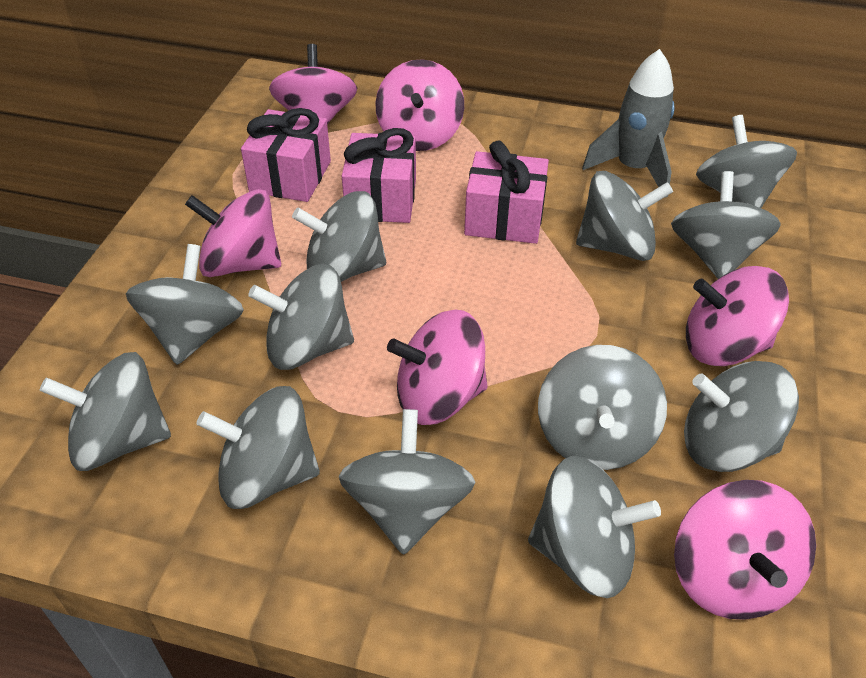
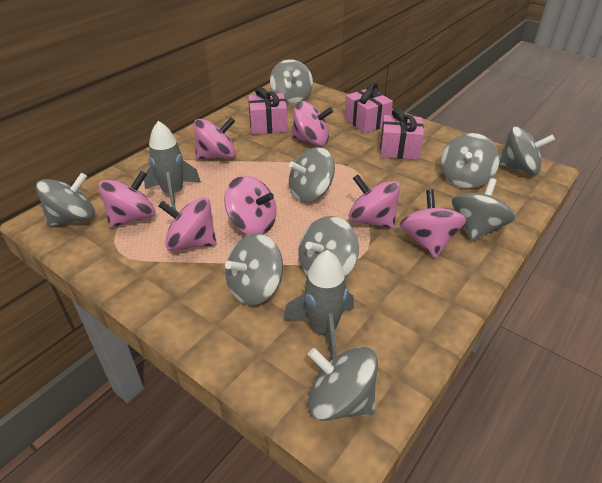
grey rocket: [582,49,675,198] = 1 -> [144,121,201,210] [283,250,354,360] = 2
grey spinning top: [39,352,171,471] [126,244,244,365] [197,386,320,509] [248,264,354,370] [292,191,386,282] [339,409,475,555] [528,456,661,598] [538,345,667,470] [576,171,673,261] [671,171,781,279] [684,361,799,472] [696,115,797,208] = 12 -> [36,173,95,227] [225,234,283,305] [270,59,313,103] [289,147,335,202] [298,216,359,277] [308,347,378,421] [441,133,500,189] [452,178,516,242] [499,126,555,175] = 9
pink spinning top: [185,189,281,277] [269,44,357,124] [375,59,464,151] [387,310,488,425] [674,480,816,620] [686,266,789,366] = 6 -> [98,171,156,227] [158,197,217,251] [194,117,236,160] [224,176,277,235] [291,101,333,146] [348,174,401,229] [399,189,466,258] = 7

